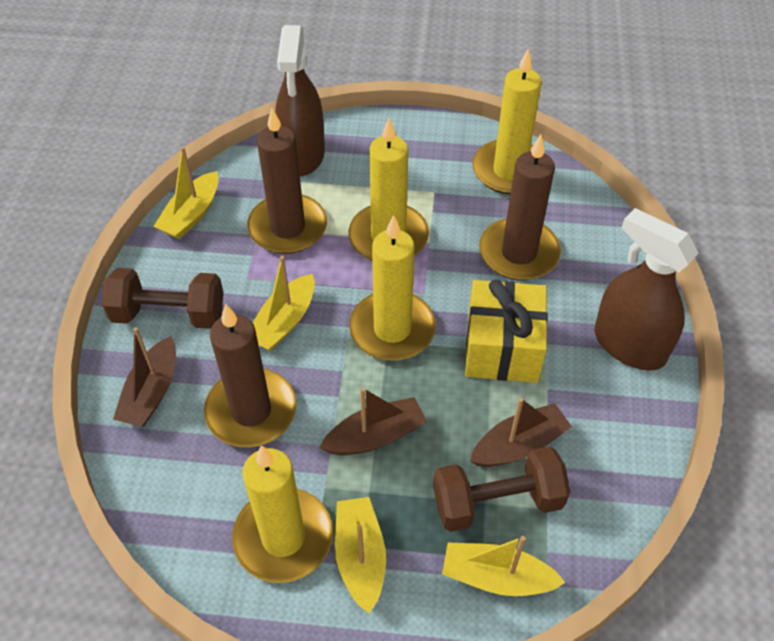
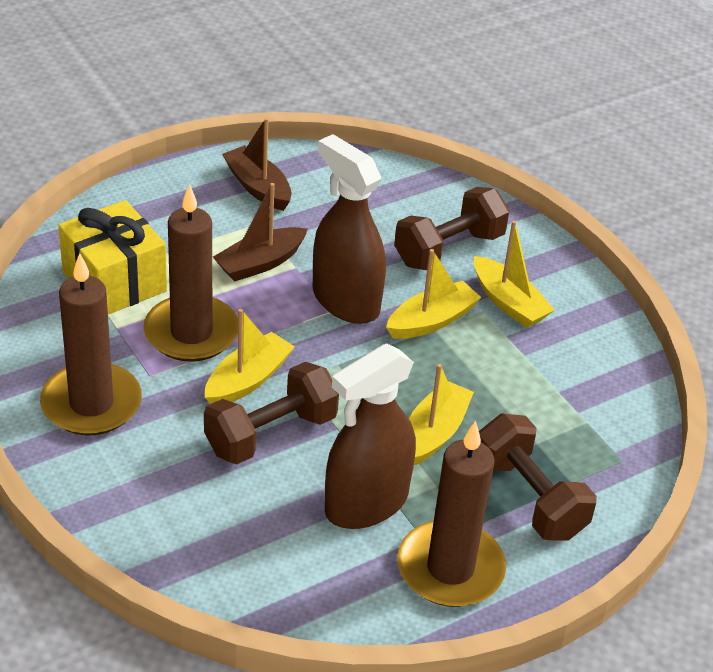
brown boat: [113,327,176,427] [319,387,427,455] [470,398,572,467] = 3 -> [213,183,308,282] [222,118,292,211] = 2
brown dumbbell: [102,268,224,329] [433,446,571,532] = 2 -> [204,362,339,464] [394,187,510,270] [479,414,597,540] = 3
yellow candle: [232,445,333,583] [349,118,429,260] [349,215,436,361] [472,49,542,194] = 4 -> none = 0

